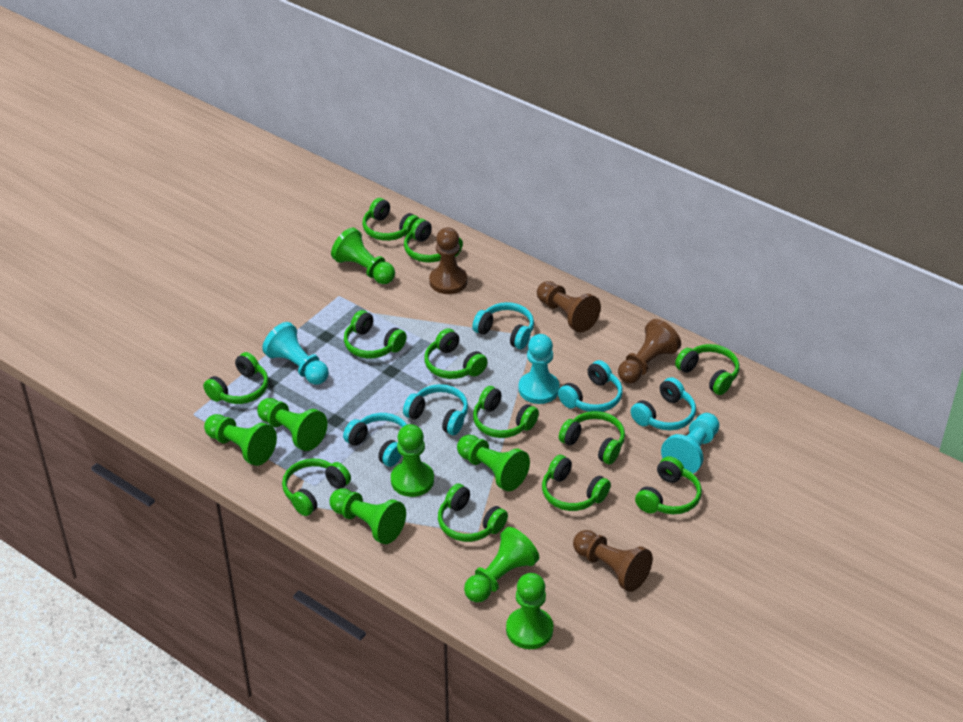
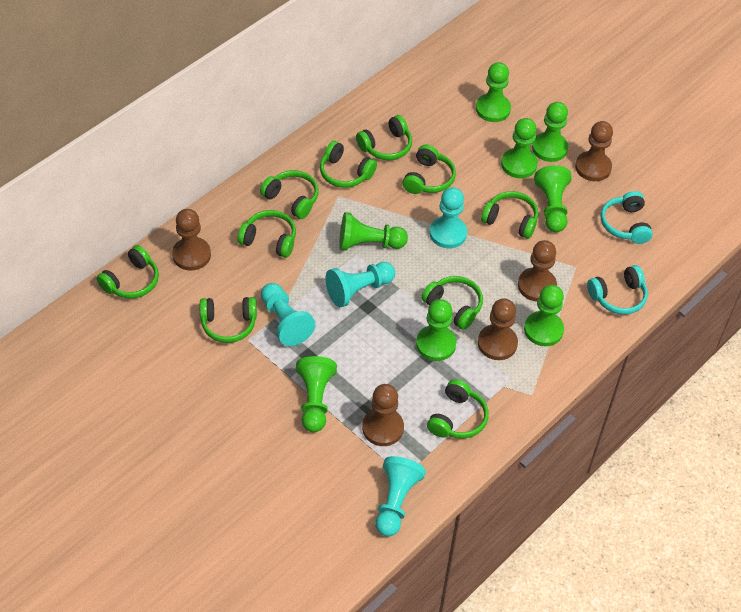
brown pawn: [429,227,468,294] [537,281,601,332] [573,530,653,592] [618,319,681,383] = 4 -> [172,209,211,271] [362,384,404,446] [478,299,518,360] [518,240,557,302] [575,121,613,181] = 5
green headphones: [203,352,269,404] [282,458,351,516] [344,310,407,358] [362,198,420,241] [404,219,463,262] [424,328,488,379] [438,483,508,542] [473,386,539,438] [542,455,611,511] [559,411,625,464] [635,456,702,514] [675,344,740,395] = 12 -> [97,245,159,299] [200,297,257,343] [238,210,296,258] [260,170,319,219] [320,141,377,188] [356,115,412,160] [402,144,456,194] [421,276,483,330] [427,379,488,439] [481,191,538,239] = 10
turquoise headphones: [343,413,407,467] [403,384,468,435] [472,302,534,349] [558,360,623,412] [631,377,696,430] = 5 -> [587,265,648,315] [601,191,653,244] = 2
turquoise pawn: [262,322,329,384] [519,334,560,404] [661,413,720,473] = 3 -> [261,283,316,346] [325,262,395,307] [375,456,426,537] [430,187,467,248] = 4

